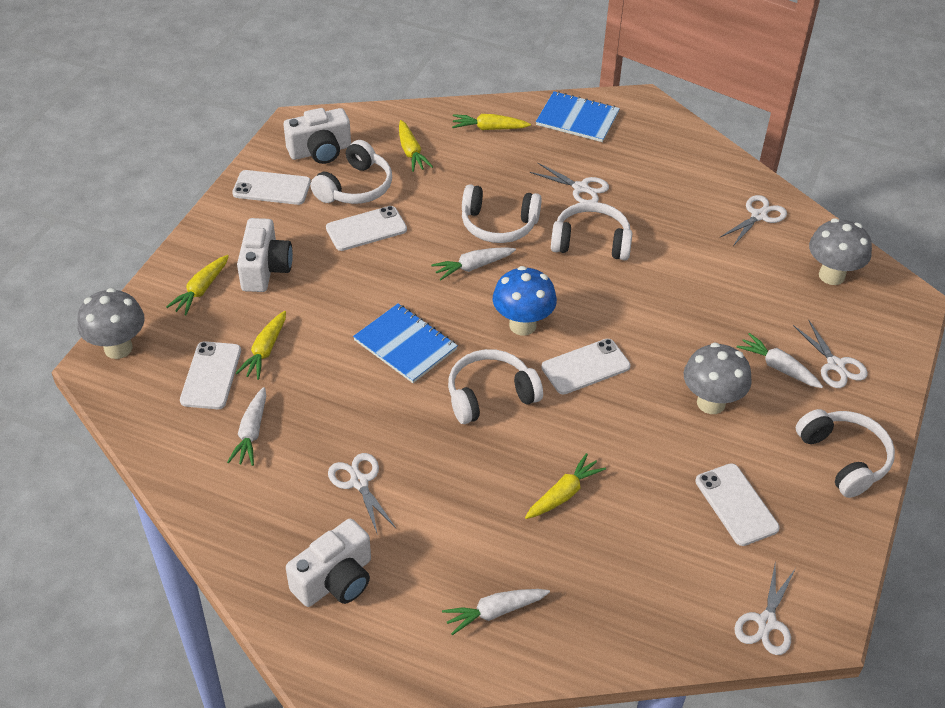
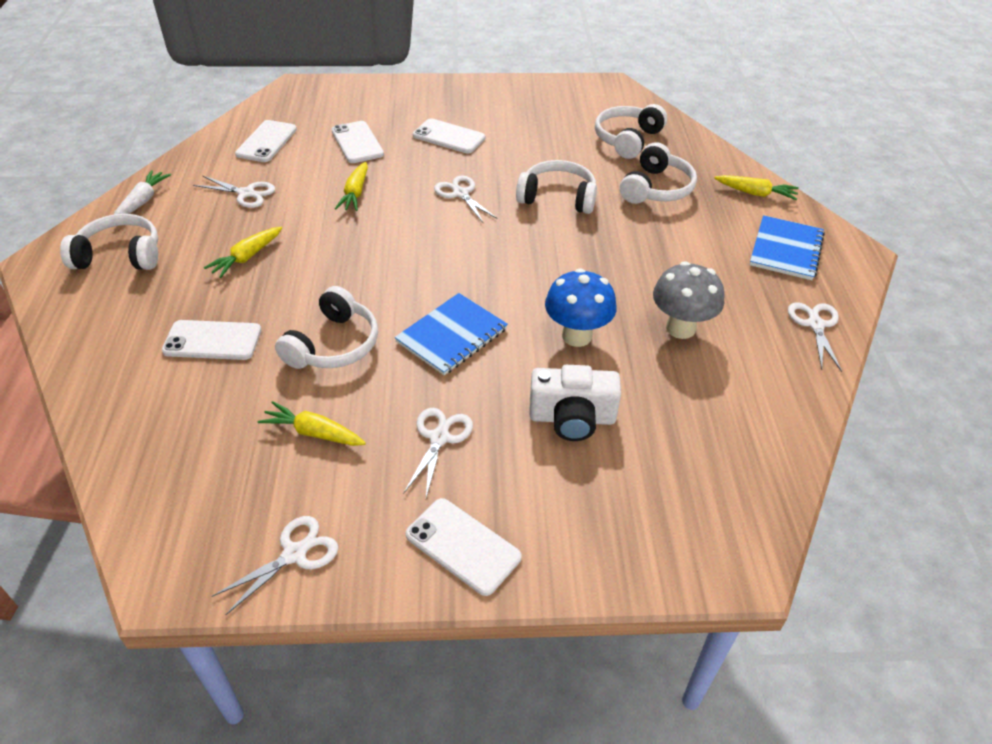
grey mushroom: [77,288,145,359] [684,343,752,414] [809,218,872,285] = 3 -> [653,261,725,339] = 1
white camera: [237,218,293,292] [284,108,351,164] [286,519,371,607] = 3 -> [529,365,621,441] = 1
white carrot: [227,387,266,466] [431,247,516,280] [442,589,550,635] [736,333,823,388] = 4 -> [114,170,171,214] = 1
yellow carrot: [166,255,229,315] [235,311,286,380] [399,120,433,172] [452,114,531,130] [525,453,606,519] = 5 -> [204,227,282,278] [258,401,366,446] [335,162,368,211] [714,175,799,200] = 4

